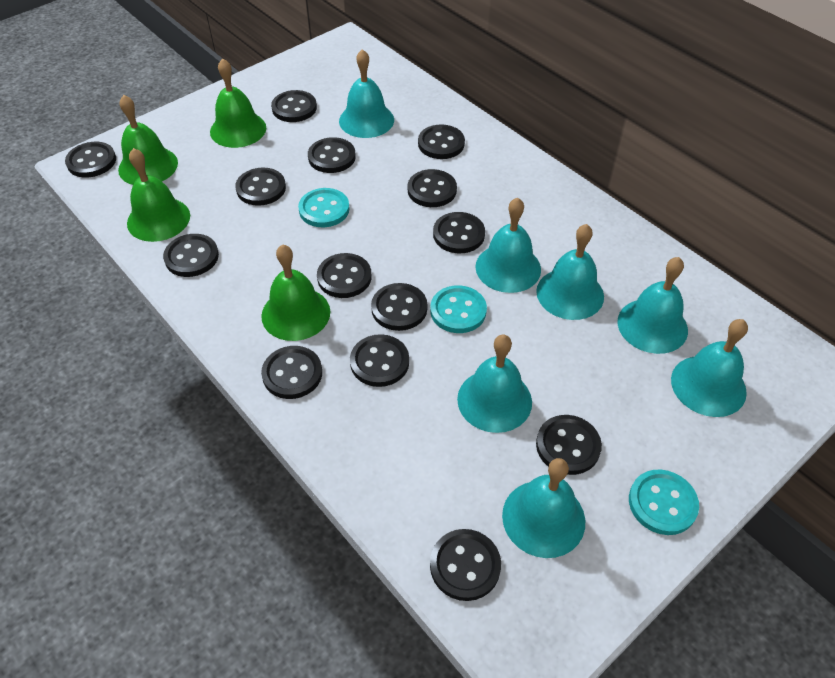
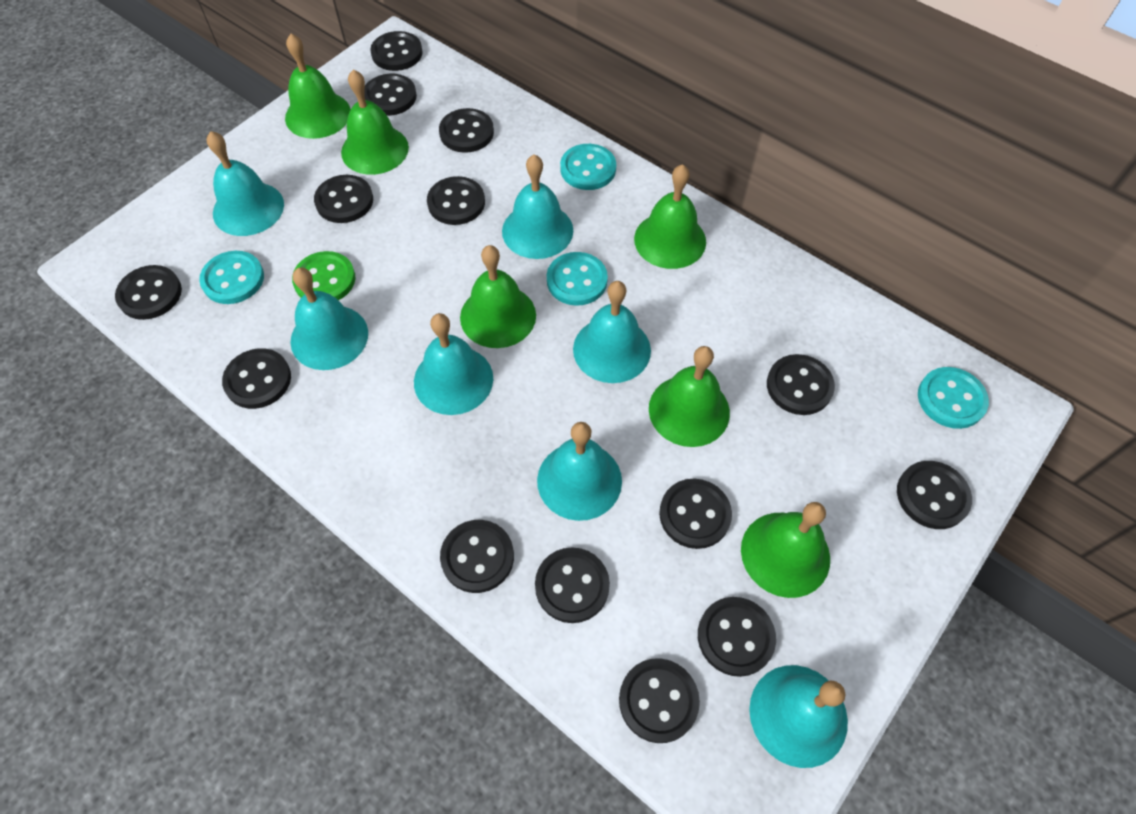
green bell: [118,95,178,185] [127,148,190,242] [210,58,266,148] [261,244,331,341] = 4 -> [285,34,351,139] [341,69,409,175] [460,245,536,348] [634,164,706,269] [649,346,730,447] [741,502,830,598] = 6
green button: none = 0 -> [292,251,355,300] = 1
turquoise button: [298,188,350,227] [430,285,487,333] [629,470,699,535] = 3 -> [199,251,264,304] [547,252,608,306] [560,144,616,190] [918,367,989,429] = 4

